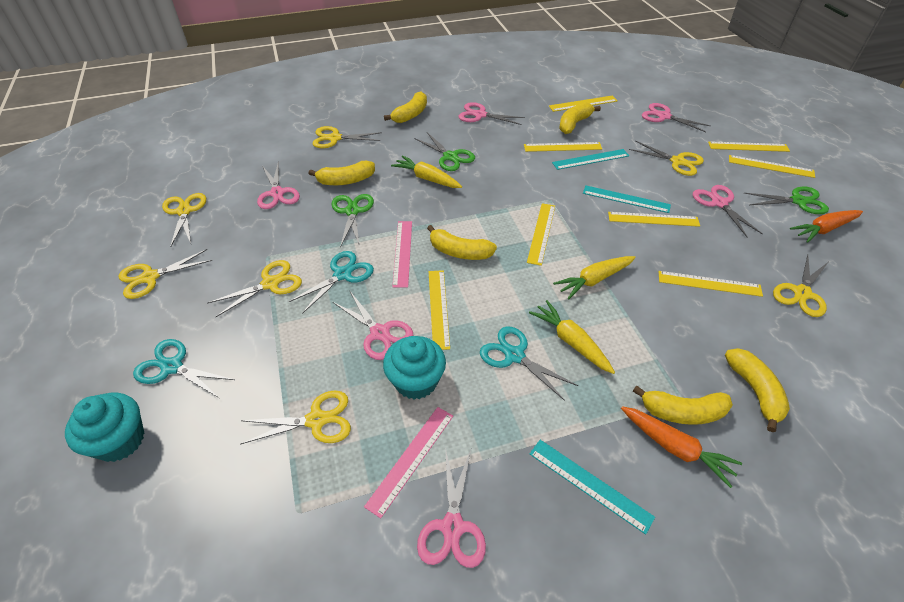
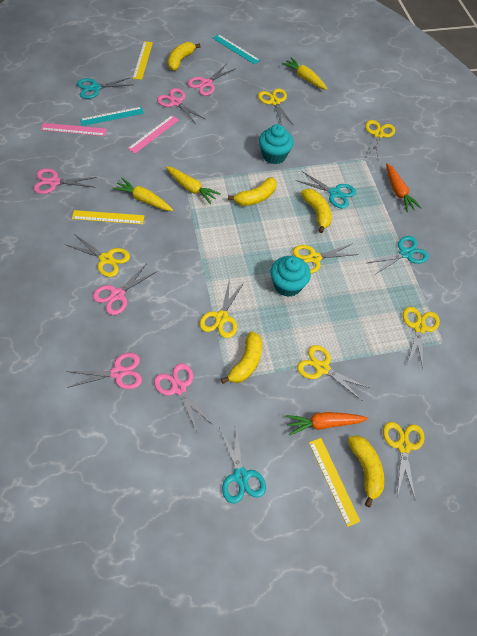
green scissors: [332,194,374,248] [416,132,475,171] [744,187,829,214] = 3 -> none = 0
turquoise ruler: [530,440,655,535] [552,149,629,170] [583,185,671,213] = 3 -> [80,107,144,126] [213,34,260,64] = 2
turquoise scissors: [133,339,235,398] [289,251,374,314] [480,327,578,401] = 3 -> [77,77,131,99] [219,425,266,504] [296,171,356,208] [368,236,429,274] = 4
yellow banana: [308,161,375,185] [384,92,427,123] [427,225,497,260] [559,102,601,134] [633,386,733,425] [725,348,790,432] = 6 -> [168,42,201,71] [221,331,262,384] [228,177,277,206] [301,189,332,233] [348,436,384,507] = 5
yellow ruler: [429,270,450,350] [524,142,602,152] [527,203,555,266] [549,95,617,112] [608,212,700,227] [659,271,763,297] [708,141,790,152] [729,155,815,178] = 8 -> [72,210,144,224] [133,41,153,80] [309,438,360,527] = 3
yellow scissors: [118,249,212,299] [162,193,206,247] [208,260,302,317] [240,390,351,445] [313,126,382,148] [629,141,704,176] [773,254,828,317] = 7 -> [67,235,130,277] [199,278,244,338] [258,88,294,126] [293,243,359,274] [297,345,369,400] [365,120,395,162] [383,422,425,498] [403,307,440,369] = 8

